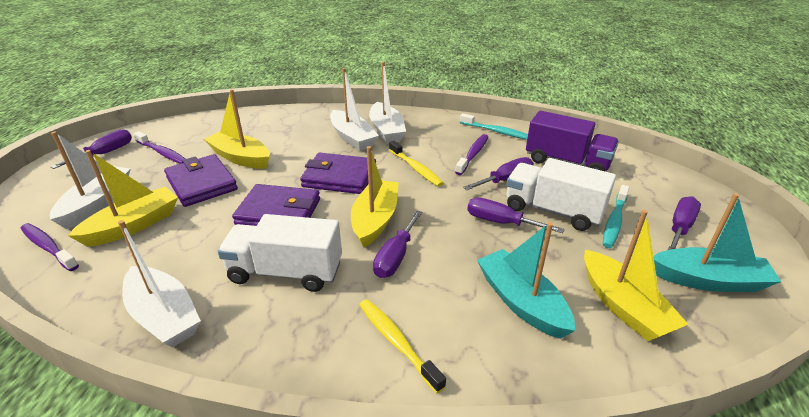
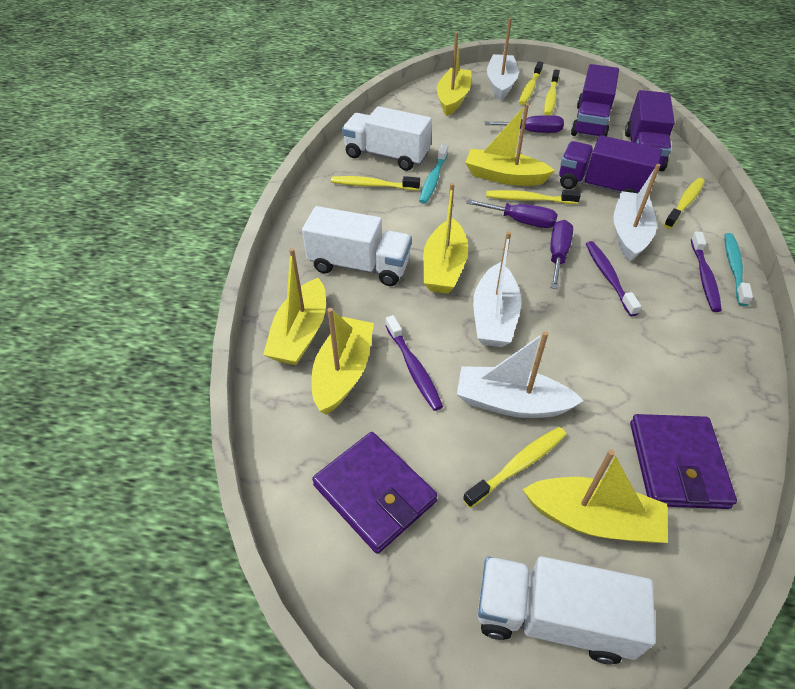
purple screwdriver: [51,129,132,169] [373,210,422,278] [463,157,534,190] [467,197,565,233] [668,196,701,250] = 5 -> [466,199,558,228] [485,115,564,133] [550,220,573,289] = 3
purple truck: [526,111,619,171] = 1 -> [559,135,662,193] [571,64,619,138] [625,90,675,171] = 3
purple wallet: [164,154,238,207] [232,184,320,226] [300,153,376,194] = 3 -> [312,432,437,554] [630,414,737,509] = 2
turquoise boat: [477,222,575,339] [653,193,781,292] = 2 -> none = 0
white truck: [218,214,342,292] [506,158,616,231] = 2 -> [302,206,412,286] [342,106,432,171] [478,556,656,664] = 3
yellow boat: [68,150,178,247] [204,89,269,169] [351,146,399,248] [584,210,689,341] = 4 -> [263,248,326,365] [312,308,374,415] [423,183,468,294] [437,32,471,116] [465,103,555,186] [522,450,668,543] = 6
yellow toothbrush: [359,299,446,393] [389,141,444,187] = 2 -> [331,176,420,191] [463,427,566,508] [486,190,581,204] [519,61,543,105] [544,69,560,115] [664,178,705,229] = 6

